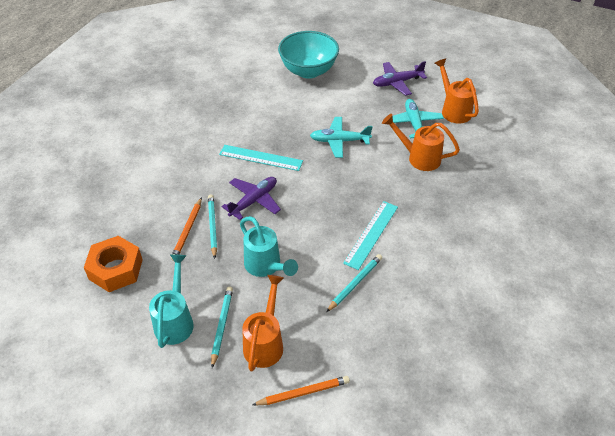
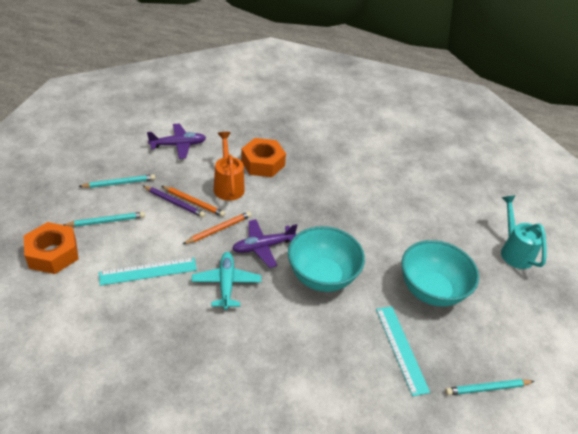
orange nut: [84,236,143,292] = 1 -> [24,222,78,274] [241,138,286,177] = 2
orange watering can: [242,275,284,371] [382,114,460,171] [435,58,479,124] = 3 -> [214,132,245,201] = 1
purple pencil: none = 0 -> [143,186,205,218] = 1
turquoise bowl: [278,31,339,79] = 1 -> [288,226,365,292] [402,240,479,307] = 2
turquoise plane: [310,117,373,158] [392,99,444,138] = 2 -> [191,252,261,310] = 1
turquoise watering can: [149,254,194,348] [240,216,298,277] = 2 -> [501,195,547,269] = 1

